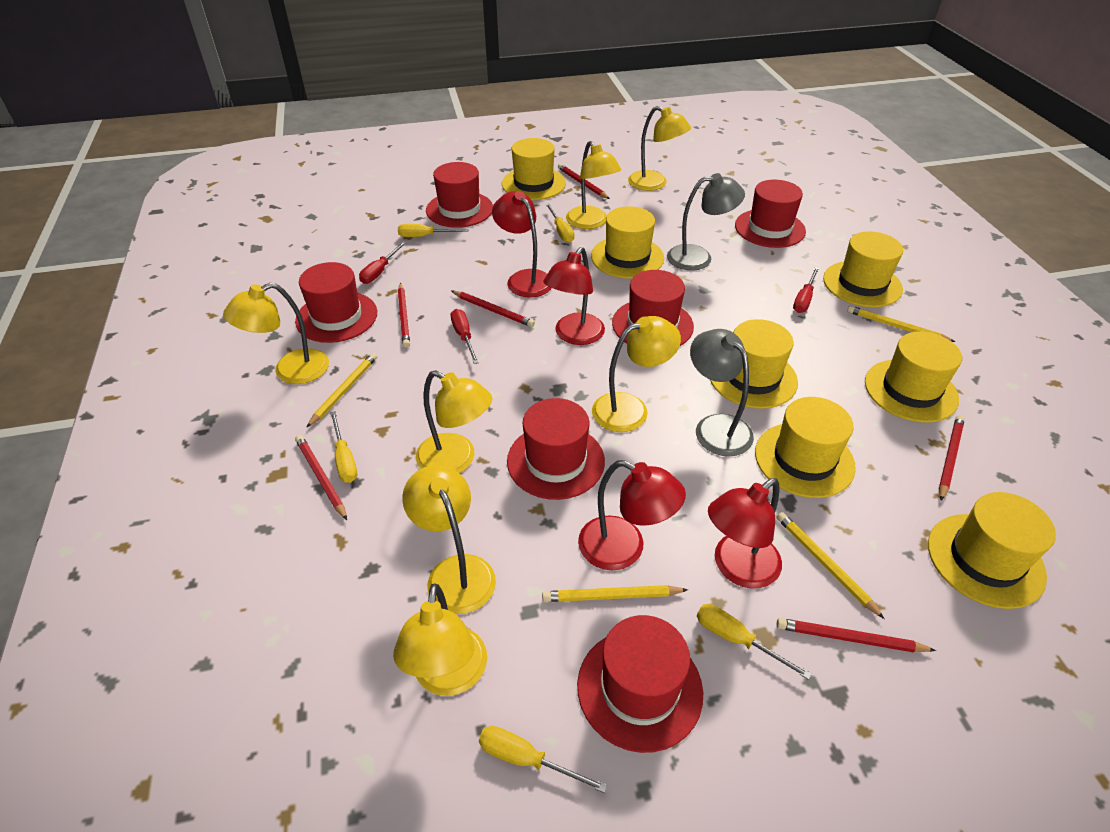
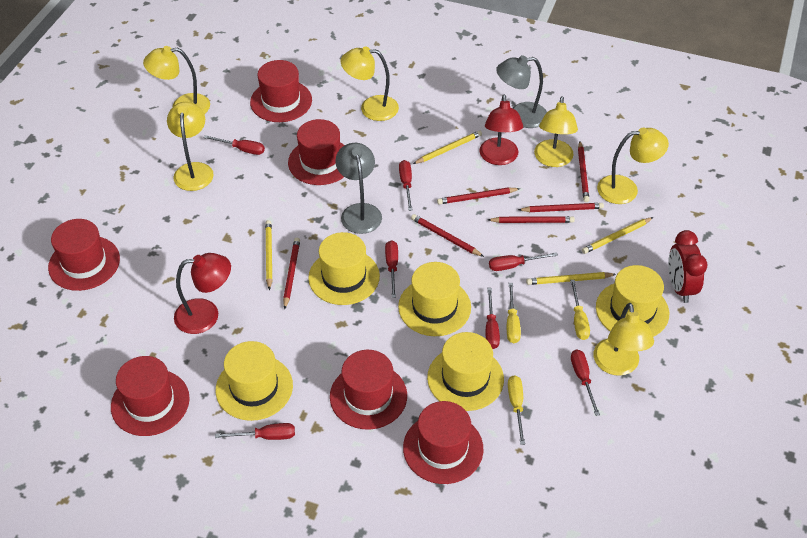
red clock: none = 0 -> [668,230,707,303] = 1
red lamp: [492,191,552,298] [543,247,605,345] [578,460,686,570] [708,478,782,588] = 4 -> [174,253,231,334] [479,95,523,165] = 2
red screwdriver: [359,241,407,284] [450,309,479,364] [793,267,819,313] = 3 -> [204,135,265,155] [215,423,295,440] [385,240,398,298] [399,160,412,211] [486,288,500,349] [489,252,558,271] [571,350,600,416] = 7
yellow hat: [502,138,566,200] [591,206,664,279] [710,319,798,409] [755,397,856,498] [823,231,903,307] [865,331,962,423] [928,492,1056,609] = 7 -> [216,341,293,421] [308,232,380,305] [398,262,471,336] [427,332,504,411] [596,265,669,337] = 5
yellow lamp: [223,283,329,384] [393,583,487,696] [402,465,496,614] [416,370,492,473] [566,141,621,229] [592,316,681,432] [628,106,691,191] = 7 -> [143,46,210,114] [167,102,214,191] [341,46,399,121] [534,96,578,167] [593,303,654,376] [597,127,669,204] = 6
yellow screwdriver: [330,411,357,483] [398,224,469,237] [479,726,607,793] [546,204,575,243] [697,604,812,680] = 5 -> [507,283,521,343] [508,375,525,445] [570,280,590,340] = 3

